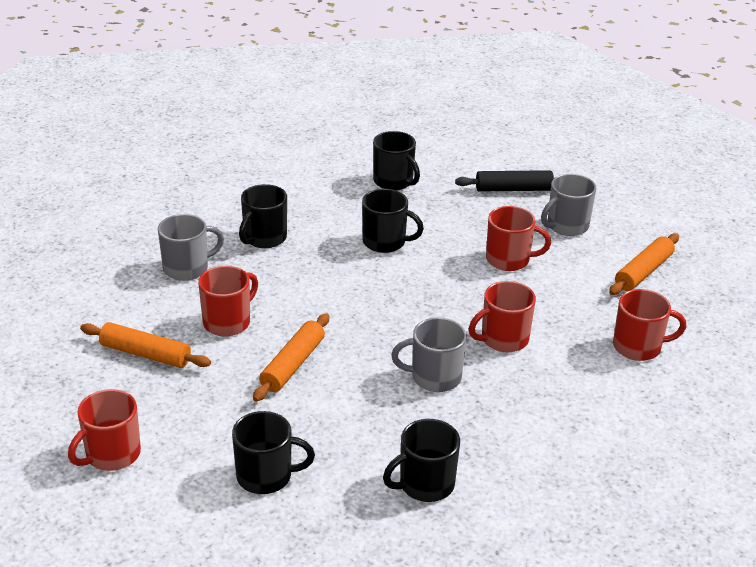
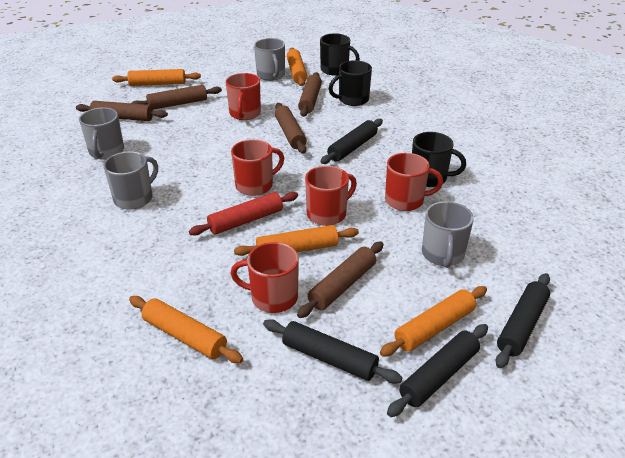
black mug: [232,411,315,494] [239,184,287,248] [362,189,424,253] [373,131,420,190] [383,419,460,502] = 5 -> [320,33,360,75] [329,60,372,106] [412,132,466,187] = 3
black rolling pin: [455,170,554,192] = 1 -> [263,319,402,384] [320,119,383,164] [387,324,488,417] [496,273,550,368] = 4
brown rolling pin: none = 0 -> [76,101,168,121] [132,85,222,110] [275,103,307,154] [297,241,384,318] [298,72,322,117] = 5
grey mug: [158,214,224,281] [391,317,467,392] [541,174,596,236] = 3 -> [79,107,124,160] [104,151,158,210] [254,38,285,81] [422,201,474,268] = 4
orange rolling pin: [80,322,211,368] [253,313,329,402] [609,233,679,295] = 3 -> [112,69,201,86] [129,296,243,363] [234,225,359,256] [287,48,307,86] [380,286,487,357] = 5
red rolling pin: none = 0 -> [189,192,298,236] = 1

